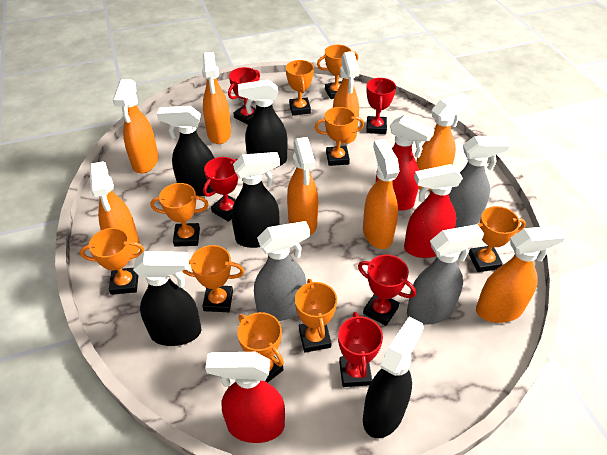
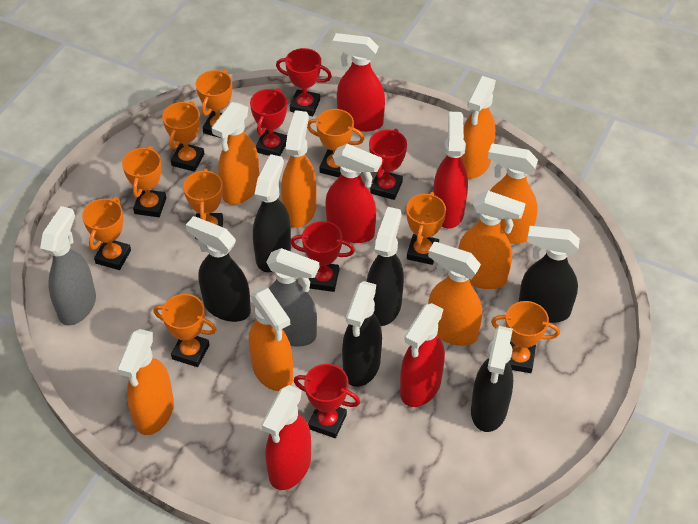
black spray bottle: [133,251,201,346] [157,106,214,196] [232,152,280,248] [238,79,288,168] [363,316,424,438] = 5 -> [186,216,251,322] [253,154,291,272] [342,281,382,387] [367,207,404,326] [471,326,513,432] [519,226,580,323] = 6
grey spray bottle: [254,221,310,321] [407,224,484,325] [449,136,511,228] = 3 -> [40,206,96,326] [266,248,319,347] = 2
red spray bottle: [205,352,285,443] [376,115,435,210] [404,164,463,258] = 3 -> [261,385,311,490] [325,144,382,243] [333,33,385,132] [400,303,445,407] [433,112,468,229] = 5

